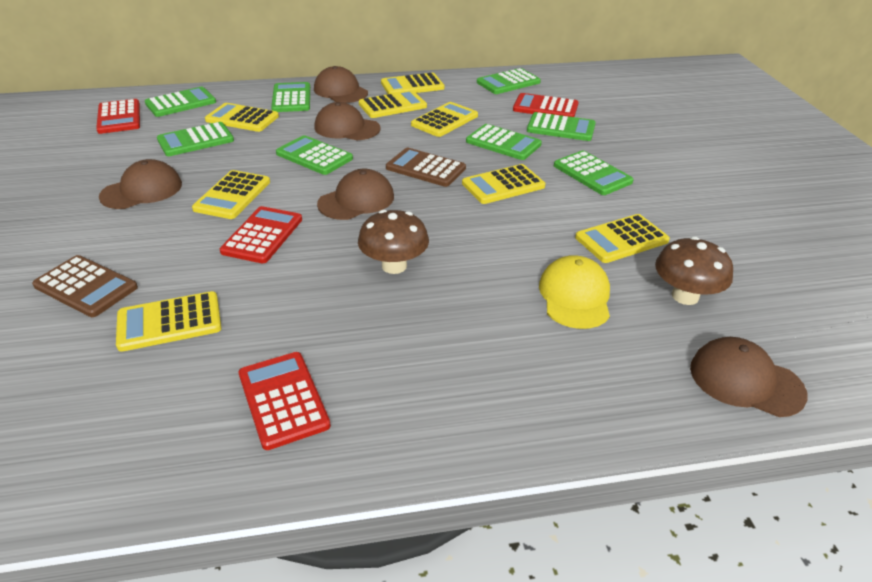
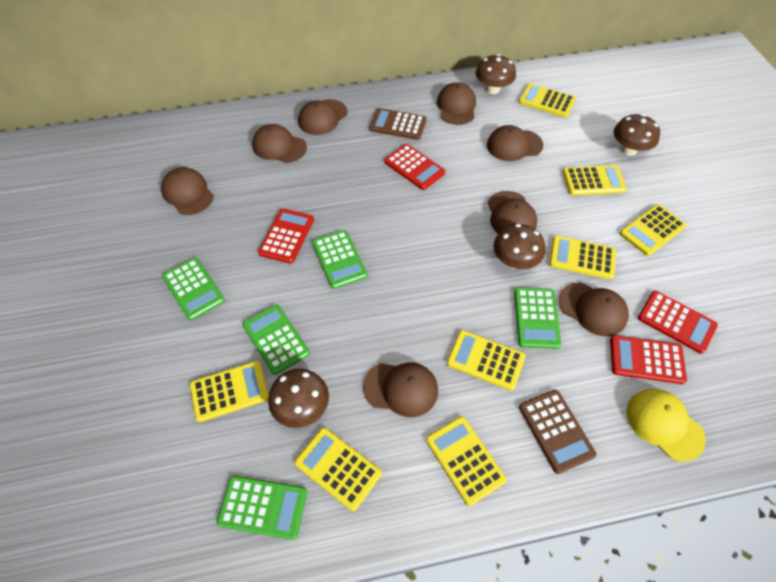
brown cap: [99,159,182,209] [314,66,368,103] [314,102,380,140] [317,169,394,220] [690,337,808,417] = 5 -> [161,167,214,215] [252,124,307,163] [298,99,348,135] [363,362,438,417] [437,83,476,125] [487,125,543,161] [488,191,537,234] [559,282,629,336] = 8
brown mushroom: [358,210,429,274] [655,236,733,305] = 2 -> [268,369,329,428] [476,54,516,94] [493,224,545,269] [614,114,660,156] = 4
green calculator: [145,87,216,117] [157,122,234,156] [271,82,310,112] [276,135,353,175] [466,124,542,160] [477,68,541,94] [527,112,596,141] [554,150,634,195] = 8 -> [162,258,225,321] [217,476,307,540] [243,305,310,375] [312,230,367,289] [514,287,561,349] = 5

